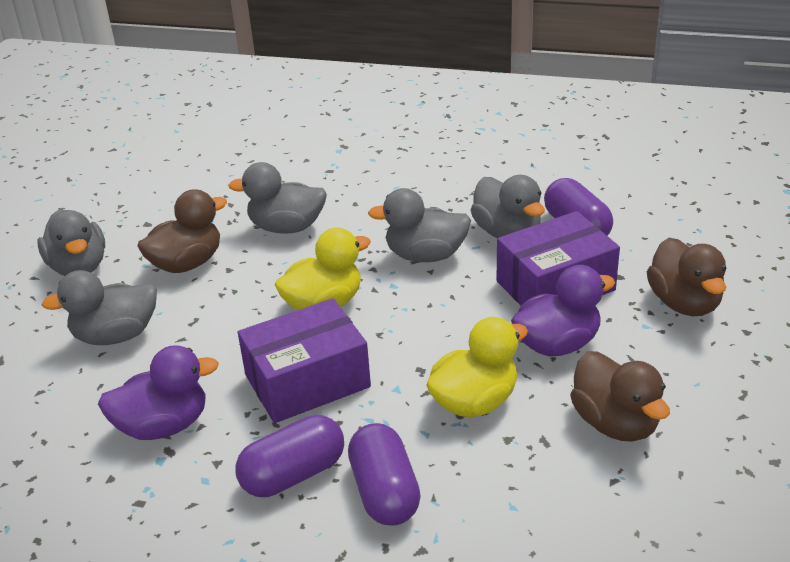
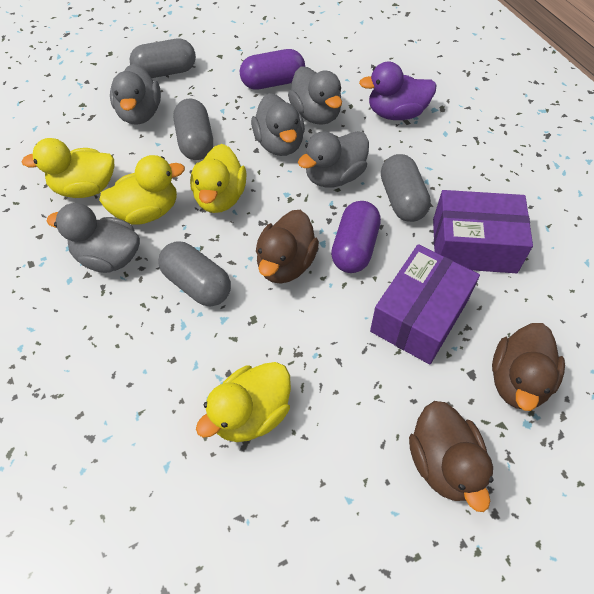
grey capsule: none = 0 -> [129,39,196,78] [158,241,231,306] [174,99,213,160] [381,154,431,222] = 4
purple capsule: [236,415,344,497] [348,423,421,526] [544,178,613,236] = 3 -> [240,49,305,90] [331,201,381,273] = 2
purple duck: [98,345,219,440] [511,265,615,357] = 2 -> [359,61,436,120] = 1
yellow duck: [275,227,371,310] [426,317,528,418] = 2 -> [22,138,114,198] [99,155,185,225] [190,144,247,213] [196,362,291,442] = 4

